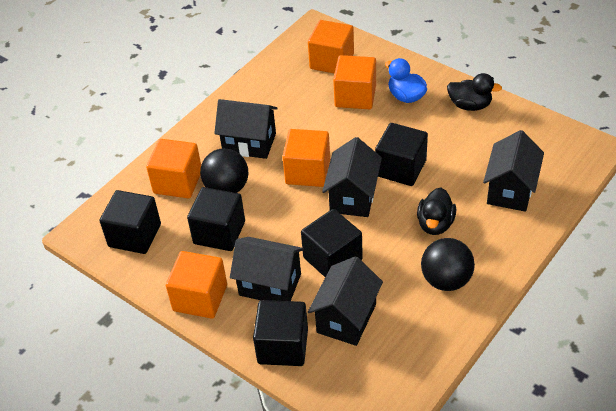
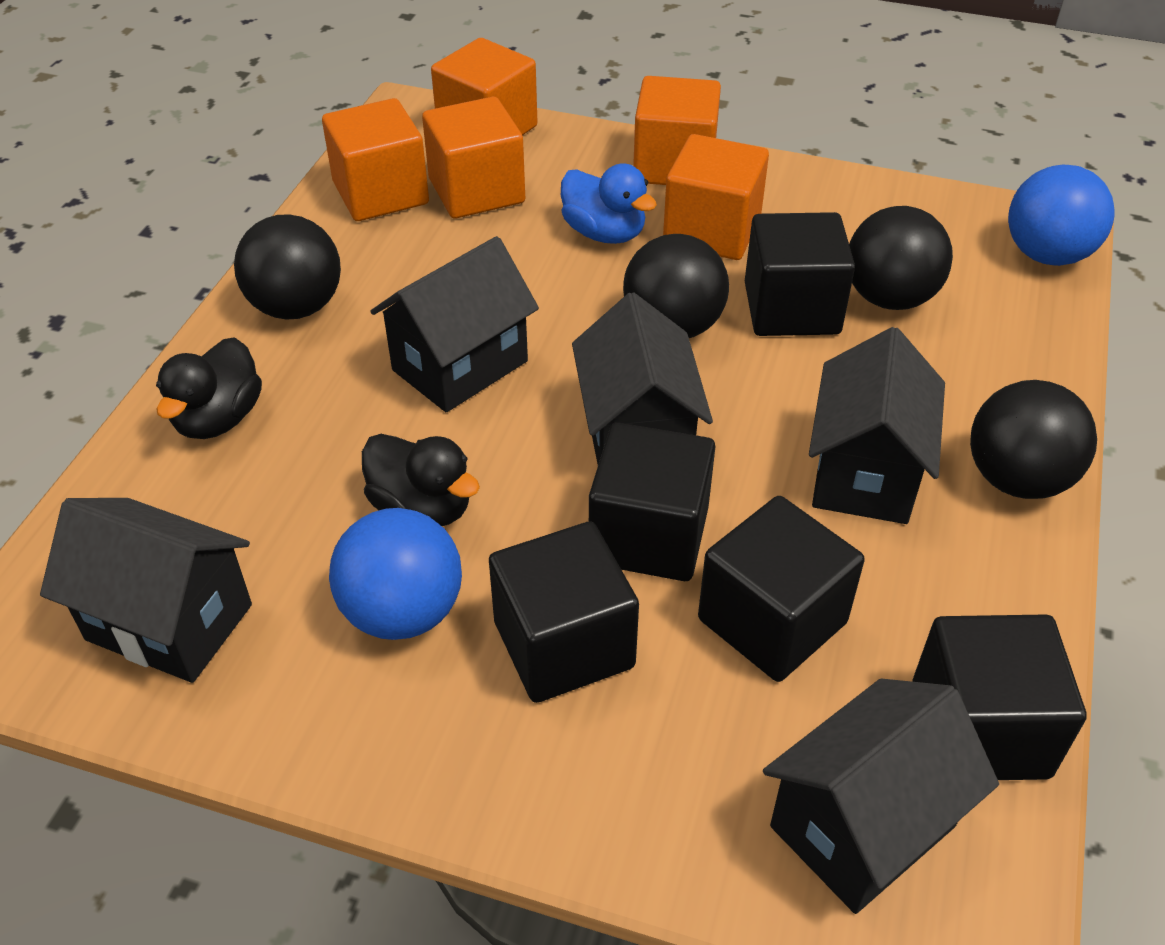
black ball: [200,148,249,193] [421,238,475,291] = 2 -> [234,214,341,320] [623,234,729,338] [849,206,953,310] [970,380,1097,499] = 4
blue ball: none = 0 -> [329,508,462,640] [1008,165,1114,266] = 2

